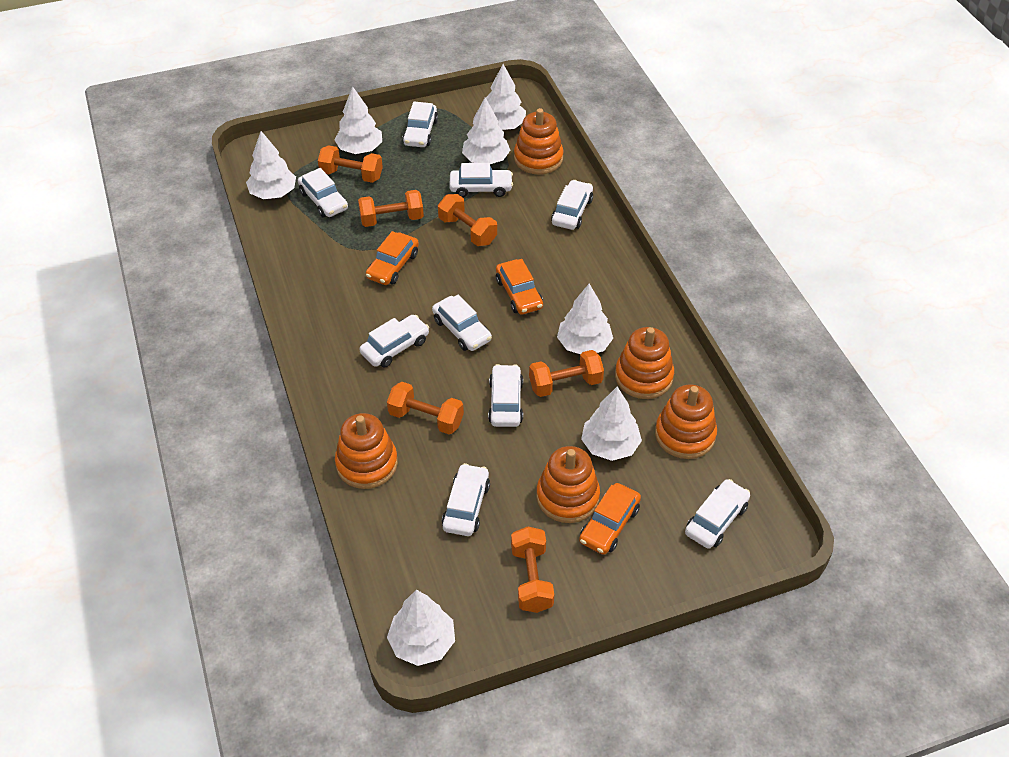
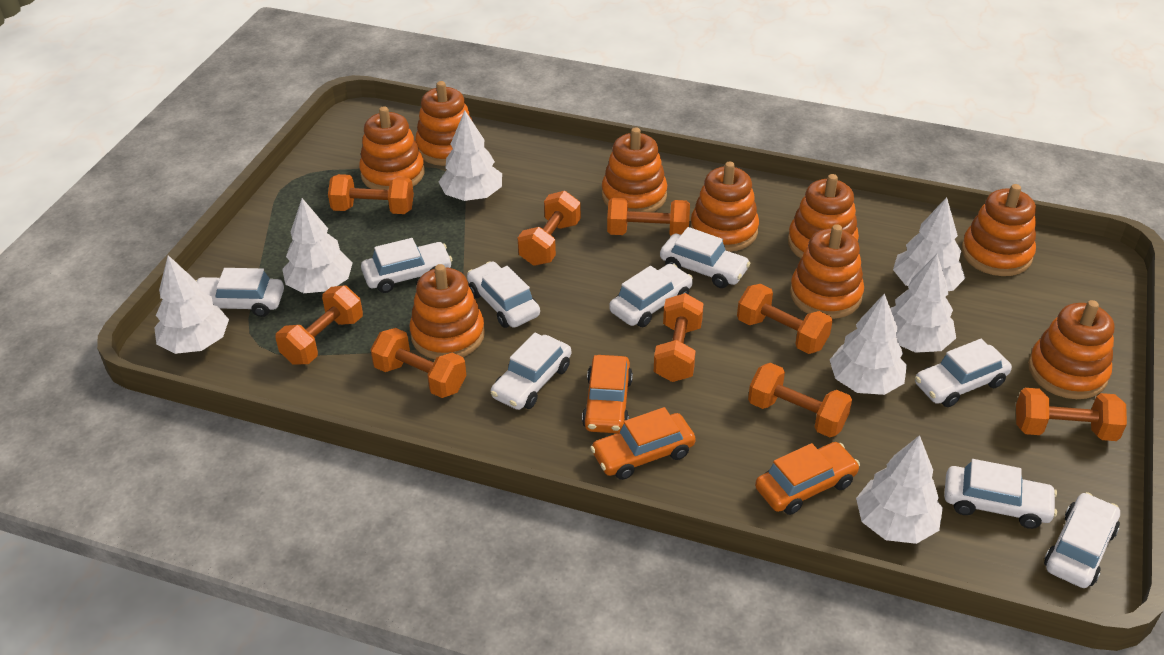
orange dumbbell: [318,145,383,183] [358,190,424,227] [387,382,464,434] [438,194,497,246] [511,526,554,613] [529,350,604,397] = 6 -> [275,285,363,365] [328,174,414,214] [370,328,466,398] [518,191,581,266] [607,197,690,236] [654,293,704,382] [737,284,833,354] [748,363,852,437] [1016,388,1127,441] = 9
orange stacking toy: [335,413,398,489] [514,108,564,175] [536,446,600,523] [615,327,674,399] [655,385,717,459] = 5 -> [359,106,425,190] [410,264,485,359] [415,81,473,166] [602,127,667,212] [691,162,759,252] [788,174,859,258] [790,224,864,319] [962,184,1036,276] [1028,300,1114,399] = 9

